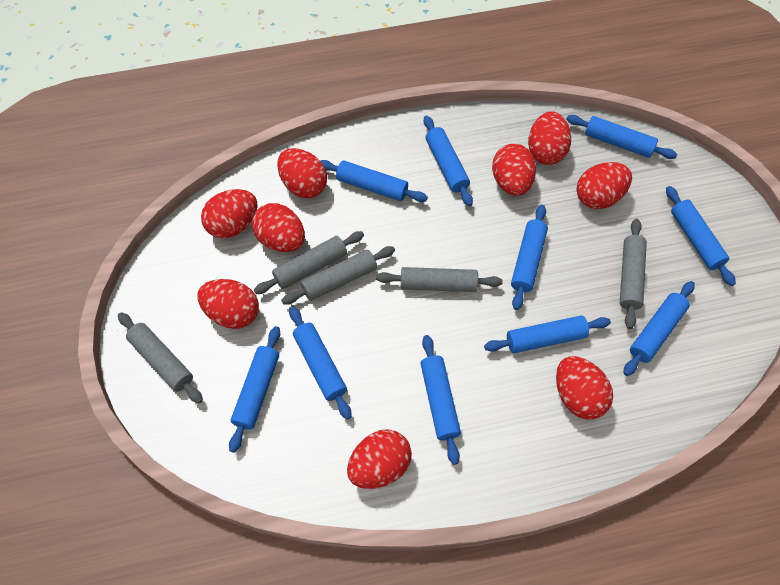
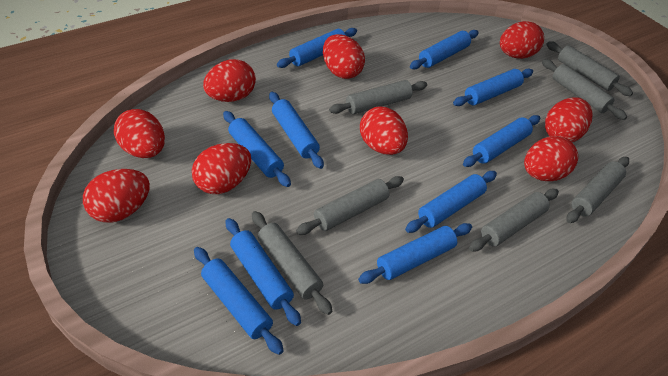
grey rolling pin: [118,312,203,403] [254,231,364,294] [281,246,395,305] [376,267,503,292] [620,219,647,329] = 5 -> [252,211,332,315] [296,176,404,235] [329,80,427,114] [469,189,559,252] [542,59,627,120] [546,41,633,96] [567,157,629,223] = 7

